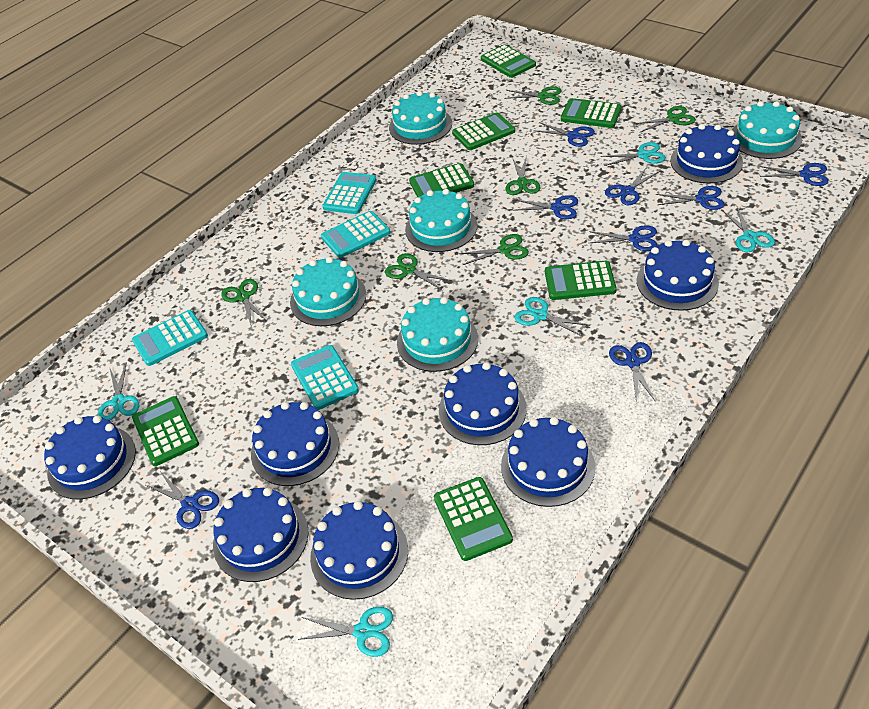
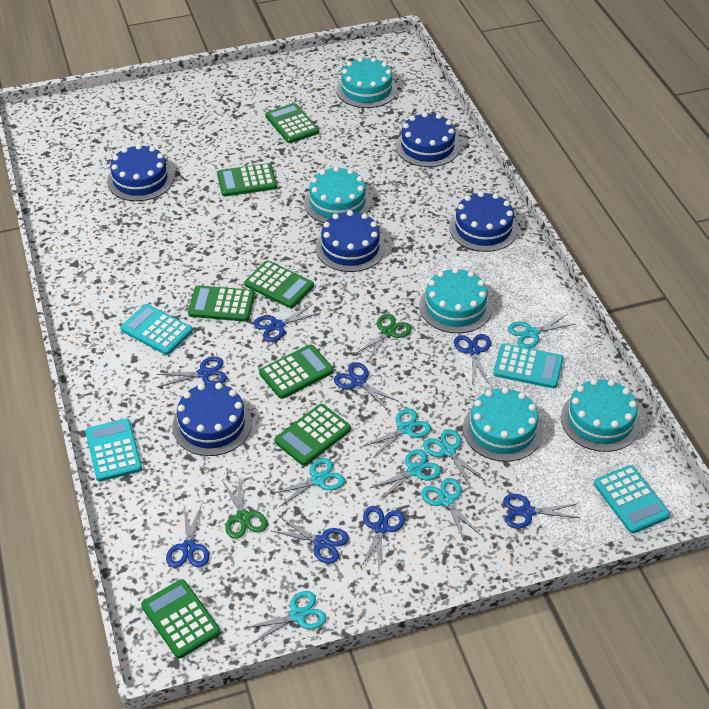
blue cake: [44,415,136,500] [213,488,309,582] [251,402,339,486] [310,501,408,600] [439,362,527,445] [501,417,595,507] [637,240,719,311] [670,124,743,183] = 8 -> [107,144,174,201] [172,383,252,456] [316,210,385,272] [396,112,460,167] [449,191,518,252] = 5
green scissors: [221,279,267,328] [385,253,452,290] [459,234,529,265] [504,86,562,105] [506,156,541,195] [634,106,696,132] = 6 -> [222,479,267,539] [355,314,412,362] = 2
turquoise scissors: [98,362,139,421] [298,607,393,657] [515,297,590,336] [600,142,666,166] [722,206,775,252] = 5 -> [245,591,326,644] [271,458,345,507] [362,408,431,458] [370,449,441,501] [421,478,480,540] [423,429,485,486] [508,314,575,348] = 7

